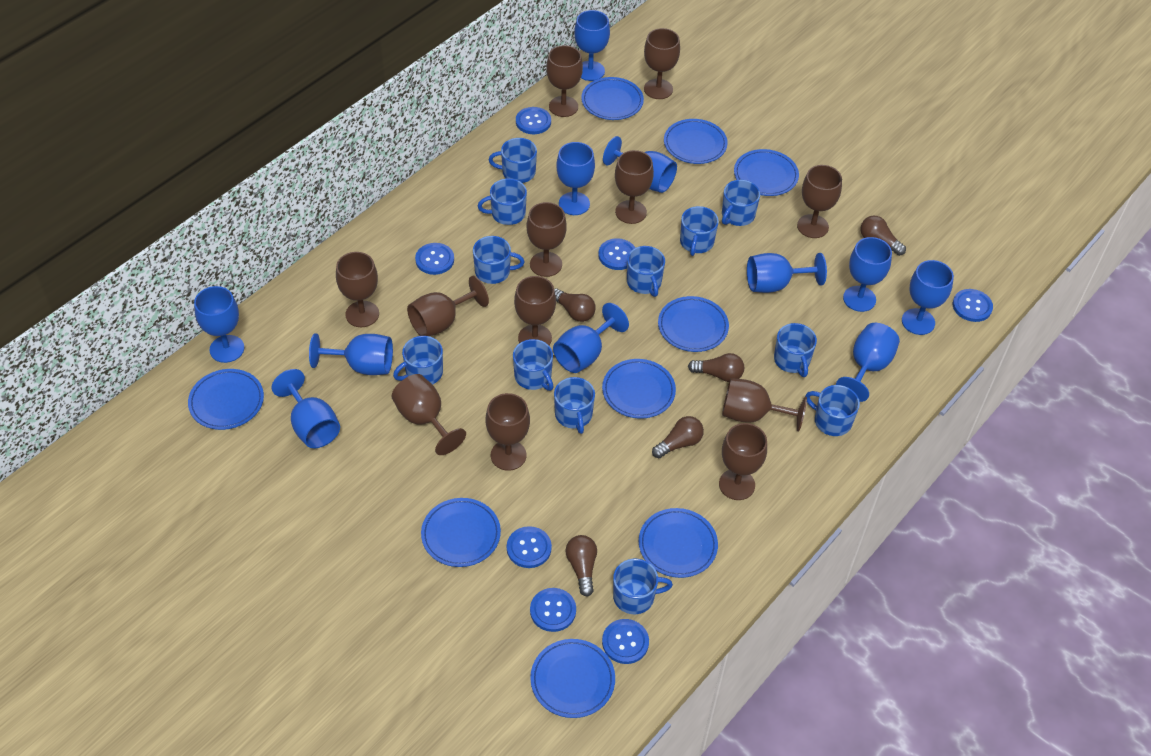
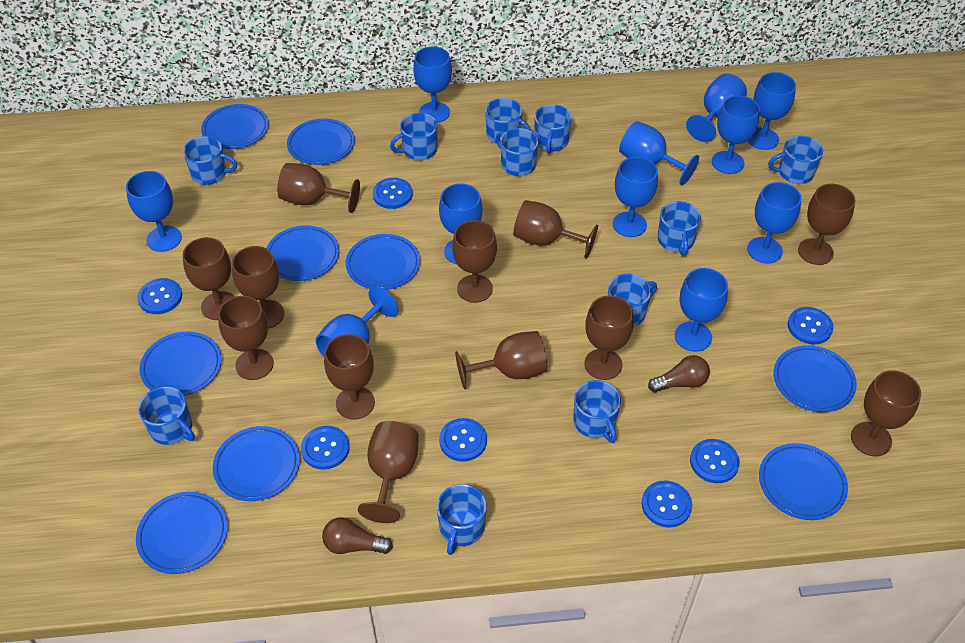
blue mug: [393,336,443,385] [473,236,525,284] [478,178,527,225] [489,138,537,183] [513,339,554,391] [554,377,595,434] [613,559,673,614] [627,246,665,297] [680,206,719,256] [722,180,760,226] [774,323,817,377] [805,385,860,436] = 12 -> [138,386,195,445] [183,136,237,185] [390,113,438,160] [437,484,487,555] [485,98,531,144] [496,128,538,176] [535,104,572,153] [573,380,621,443] [608,274,657,327] [657,201,701,256] [768,136,823,184] = 11
brown light bulb: [554,289,596,322] [566,535,597,597] [652,416,704,458] [688,353,744,382] [861,216,906,256] = 5 -> [322,517,393,554] [648,355,710,392] = 2

